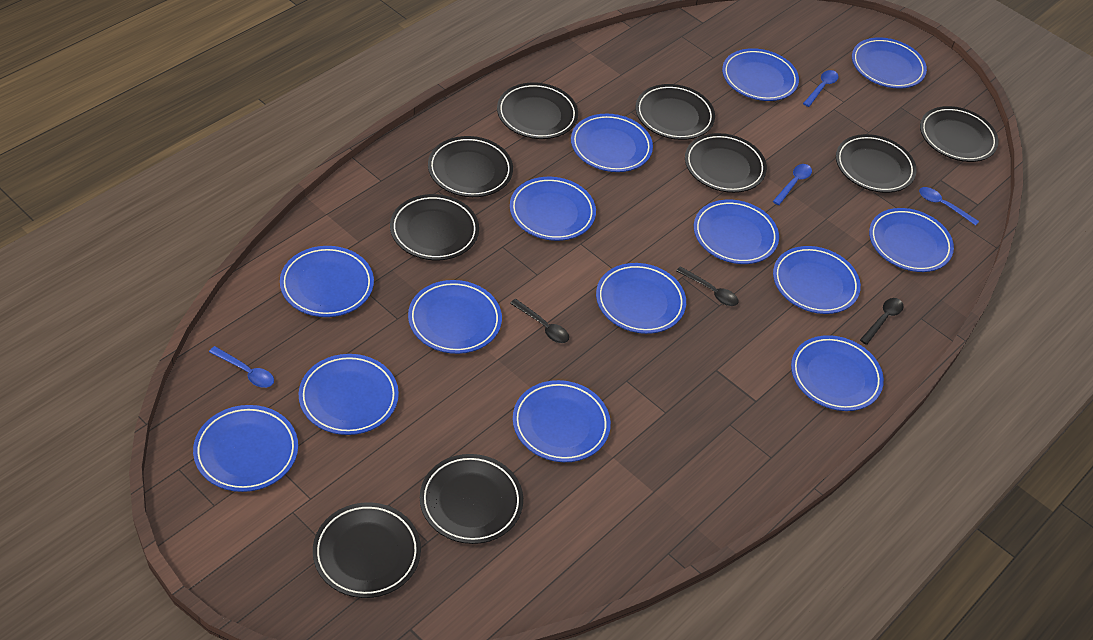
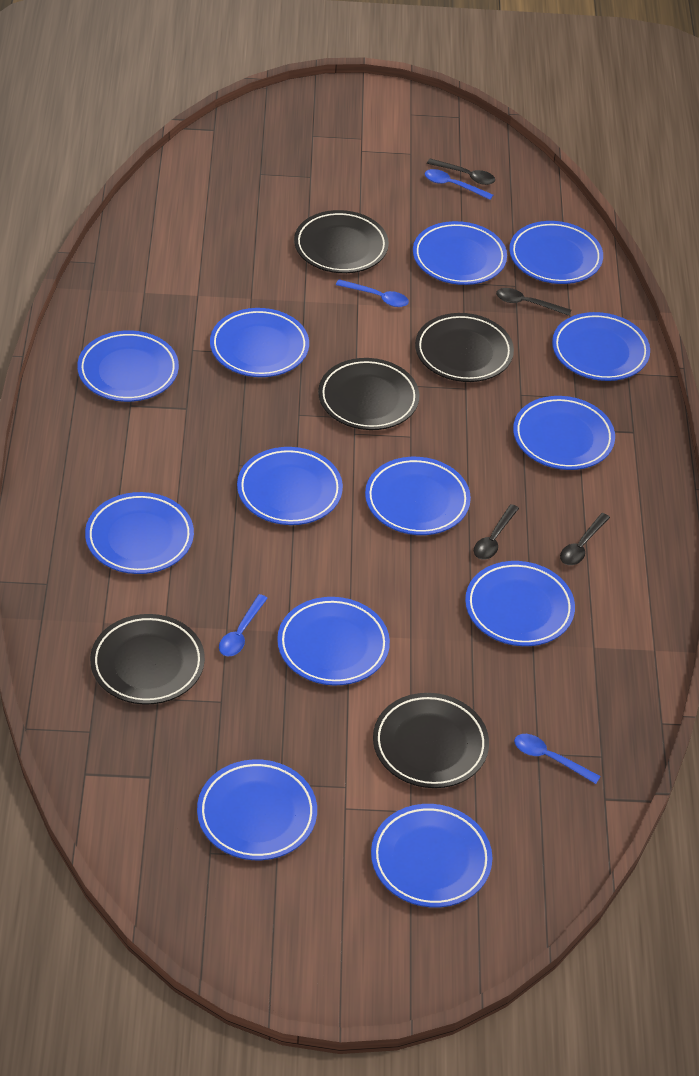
black plate: [313,502,421,598] [390,194,479,260] [420,454,523,544] [428,136,513,197] [497,83,578,139] [636,84,715,140] [685,133,767,193] [836,134,917,193] [920,106,999,162] = 9 -> [90,614,205,705] [294,210,389,273] [318,358,419,430] [373,693,489,788] [415,313,514,382] = 5
black spoon: [510,299,569,343] [676,266,738,306] [860,298,904,345] = 3 -> [427,159,495,185] [474,504,519,560] [496,288,571,316] [560,513,610,565] = 4
blue plate: [193,405,298,492] [280,246,374,317] [299,354,399,435] [408,280,502,354] [510,177,596,241] [513,380,611,462] [571,114,653,172] [596,263,686,334] [694,200,779,264] [722,48,799,101] [773,246,861,314] [791,335,884,411] [852,37,927,89] [869,208,954,272] = 14 -> [77,330,179,402] [85,492,194,574] [197,759,317,860] [210,308,309,377] [237,447,343,525] [277,597,390,686] [365,457,471,535] [371,804,492,908] [413,221,507,285] [465,561,575,646] [509,221,603,284] [513,396,615,470] [552,312,650,381] = 13

